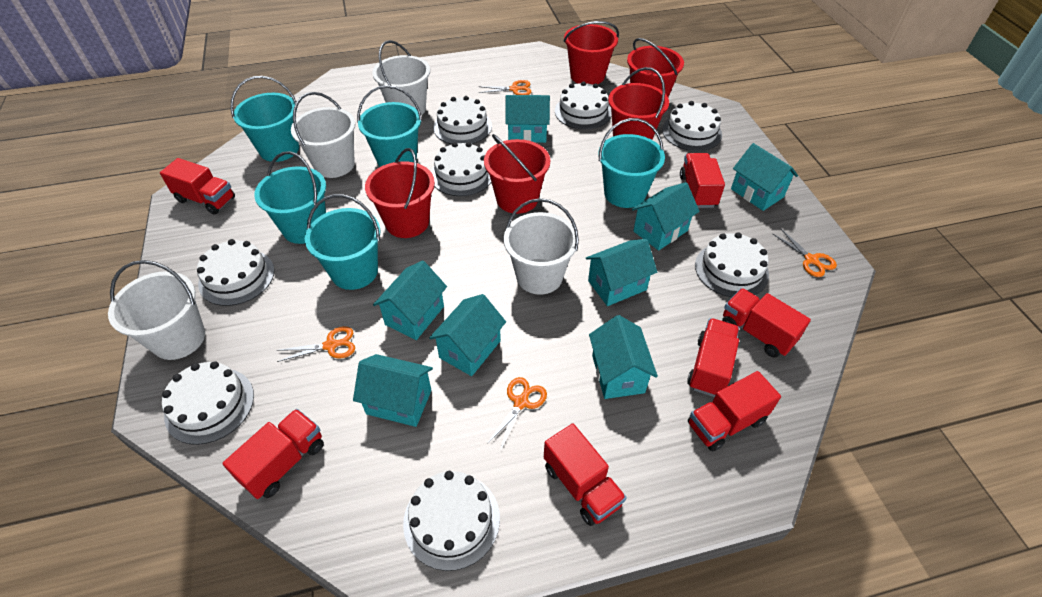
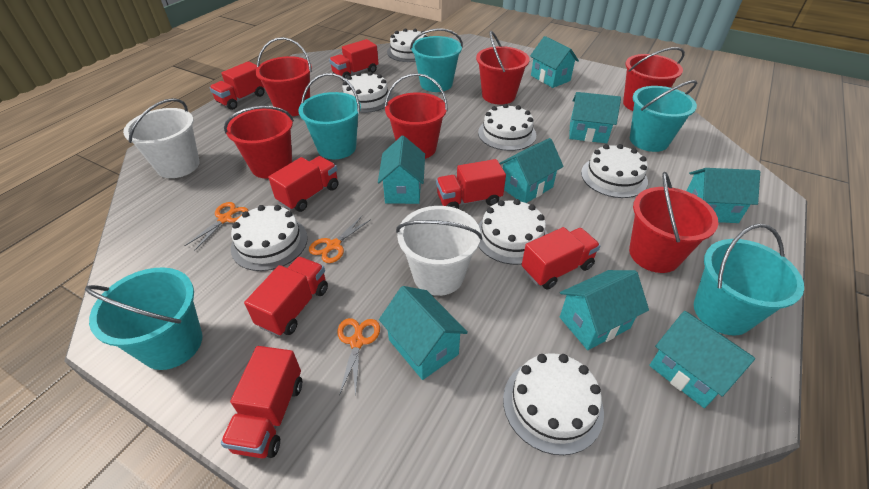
orange scissors: [277,326,355,362] [479,80,531,95] [487,377,547,451] [772,229,837,277] = 4 -> [185,202,248,251] [309,216,371,263] [337,318,380,396] = 3
red bucket: [365,148,435,238] [484,134,550,214] [563,21,619,85] [608,67,669,140] [627,38,684,97] = 5 -> [224,106,294,179] [255,37,312,116] [385,73,448,159] [476,31,530,105] [623,47,685,111] [629,172,718,273] = 6
white bucket: [108,260,205,360] [291,92,355,178] [372,40,430,116] [504,198,579,295] = 4 -> [123,98,200,178] [396,206,482,296] = 2
white cake: [162,361,254,445] [197,239,274,306] [403,471,500,571] [431,142,491,196] [433,96,492,144] [555,81,612,129] [662,101,722,151] [695,232,769,297] = 8 -> [231,205,308,271] [342,72,393,113] [387,28,428,62] [478,104,536,151] [478,199,548,265] [503,353,604,455] [581,144,648,198] = 7

